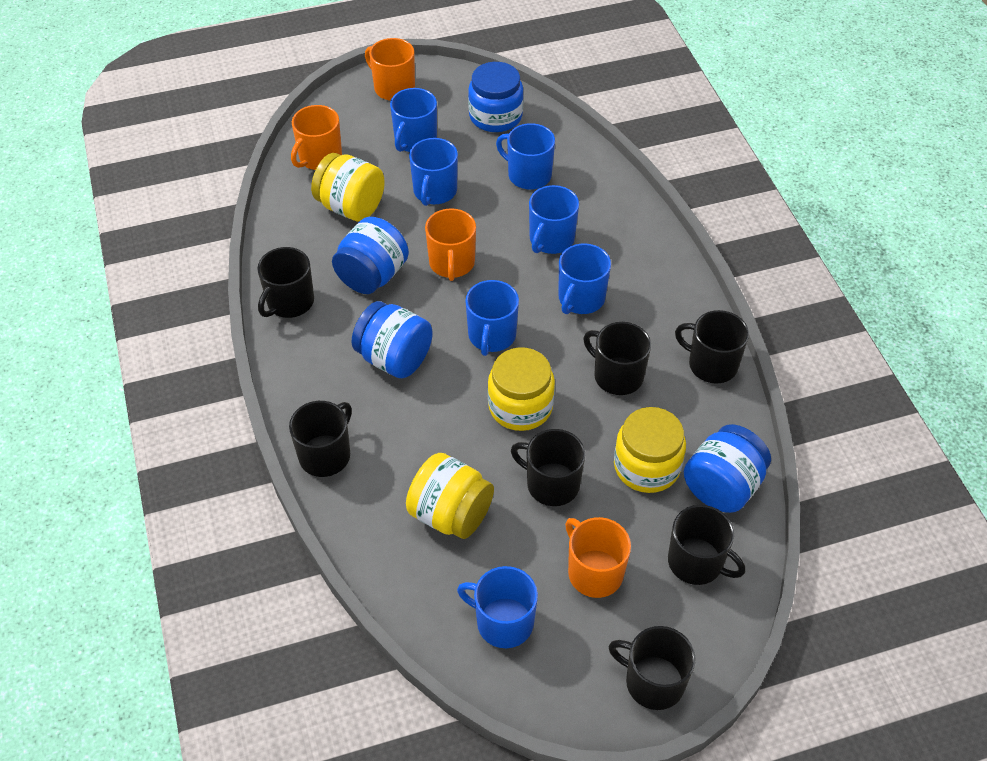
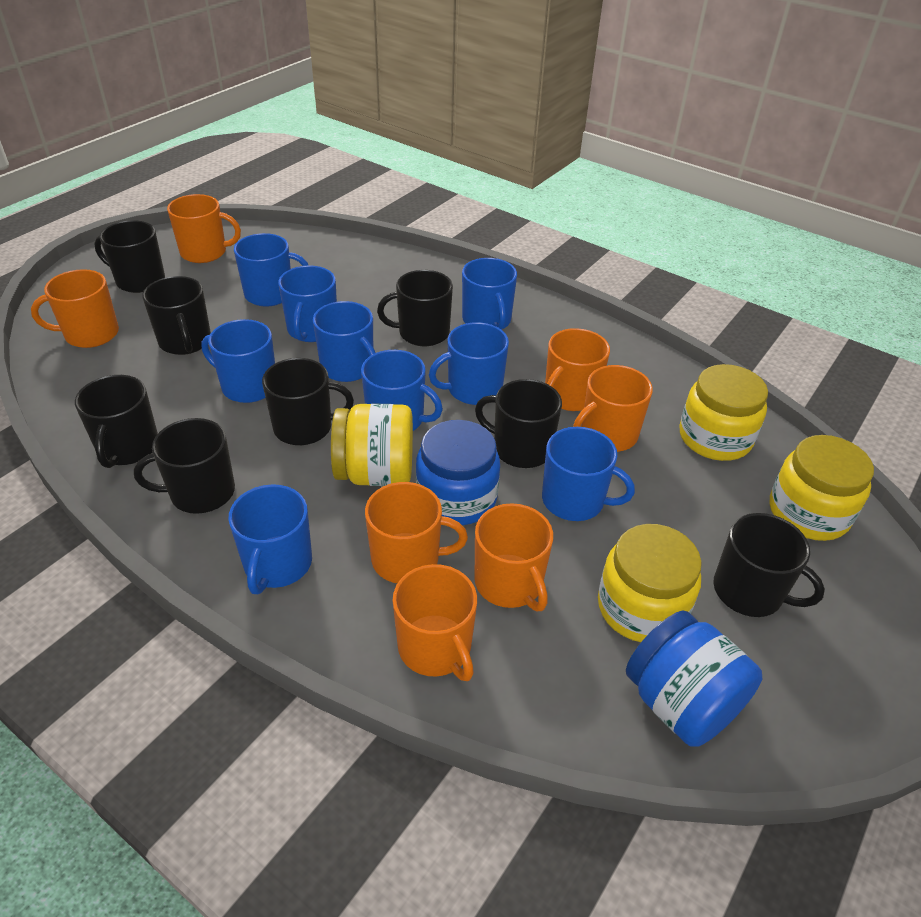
black mug: [257,247,314,318] [289,401,352,477] [511,429,585,506] [583,322,651,395] [608,626,695,710] [668,505,745,585] [675,310,749,384] = 7 -> [75,375,158,468] [94,220,165,293] [134,418,235,514] [142,276,211,355] [262,358,354,445] [377,270,453,346] [475,379,562,468] [713,513,825,617] = 8
blue jar: [332,217,409,294] [352,301,433,378] [468,62,524,132] [684,424,771,513] = 4 -> [416,420,500,525] [626,611,762,747] = 2
blue mug: [390,88,437,152] [409,138,458,206] [457,566,538,648] [465,280,519,356] [496,123,555,189] [529,185,579,254] [559,243,611,314] = 7 -> [202,319,275,403] [228,484,312,594] [234,233,308,307] [278,265,337,342] [313,301,375,382] [361,350,443,431] [429,322,509,405] [462,258,517,330] [542,427,635,521] = 9
orange mug: [291,105,342,170] [365,38,415,101] [425,208,476,281] [565,517,631,598] = 4 -> [31,269,119,348] [167,194,241,263] [365,482,468,583] [393,564,477,681] [475,503,553,611] [545,328,610,411] [573,365,653,452] = 7

